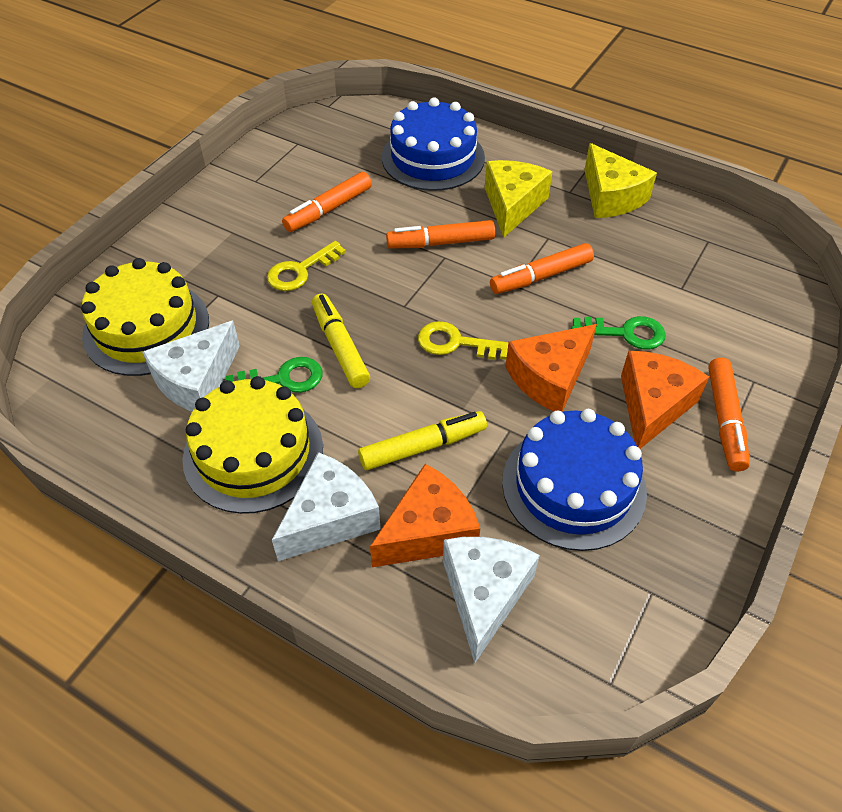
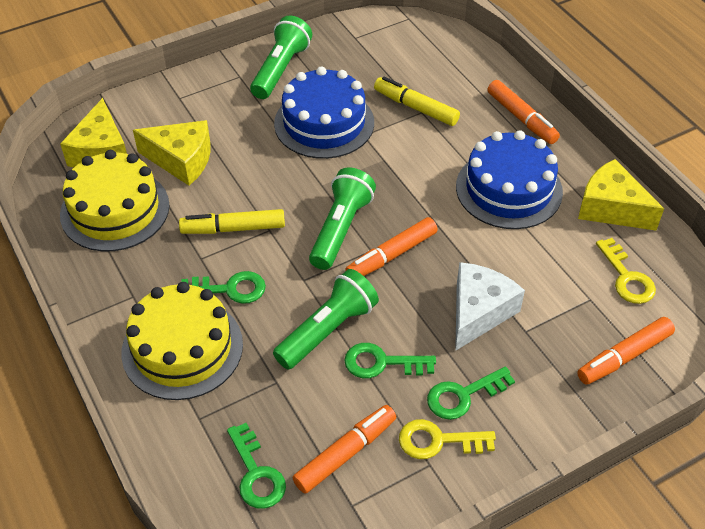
green flashlight: none = 0 -> [250,16,312,99] [273,269,379,370] [309,167,376,270] = 3
green key: [226,357,323,393] [571,316,666,350] = 2 -> [181,271,266,304] [227,423,286,509] [344,343,436,378] [427,366,515,420] = 4
orange cheese: [370,464,480,567] [505,324,597,412] [621,351,709,449] = 3 -> none = 0
white cheese: [142,320,240,412] [272,452,381,561] [443,537,540,663] = 3 -> [455,262,525,351] = 1
yellow cheese: [485,160,552,238] [584,143,657,218] = 2 -> [60,98,127,168] [133,120,211,186] [578,159,664,231] = 3

